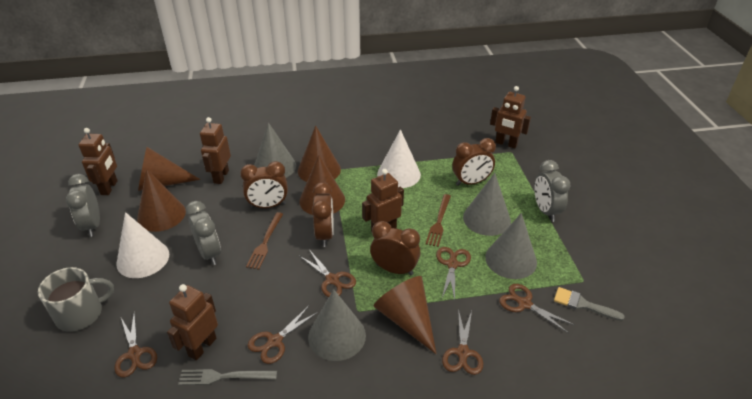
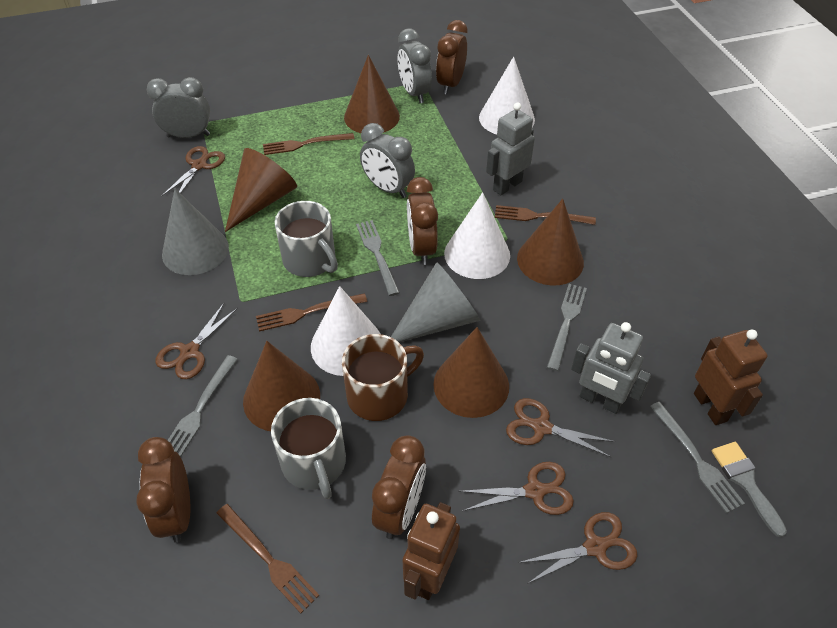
brown fork: [246,212,283,270] [426,194,451,247] = 2 -> [216,504,319,614] [256,293,367,332] [263,133,355,155] [495,205,596,225] = 4
brown mug: none = 0 -> [342,334,424,421] = 1
brown robot: [79,128,118,195] [167,284,218,361] [200,117,231,184] [362,169,404,233] [490,86,531,148] = 5 -> [402,502,460,600] [694,330,768,425] = 2
brown scissors: [114,312,157,377] [248,306,318,364] [300,251,356,297] [436,247,471,299] [442,309,483,375] [499,284,575,333] = 6 -> [156,303,238,379] [162,146,225,196] [458,462,574,515] [506,398,616,458] [518,512,637,584] = 5
grey cone: [254,122,296,178] [308,289,366,361] [463,173,511,236] [485,213,537,279] = 4 -> [162,189,229,275] [391,262,480,343] = 2
grey fork: [178,369,277,385] = 1 -> [168,355,238,457] [356,220,400,296] [547,284,587,371] [650,402,745,513] = 4
grey mug: [38,267,114,332] = 1 -> [271,398,346,499] [275,201,338,277] = 2
grey robot: none = 0 -> [486,102,535,195] [571,322,651,414] = 2
white cone: [116,212,169,278] [377,129,421,188] = 2 -> [311,286,381,376] [444,192,510,279] [479,56,535,134] = 3

